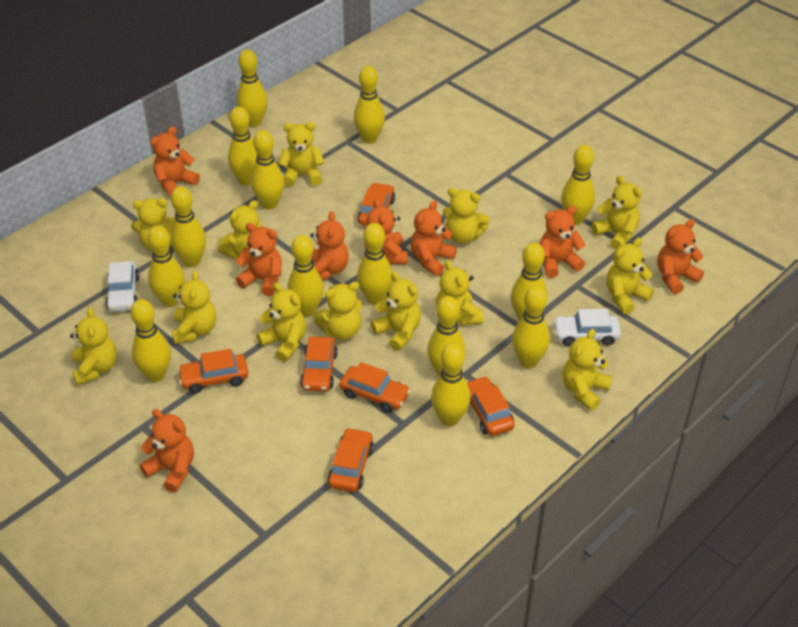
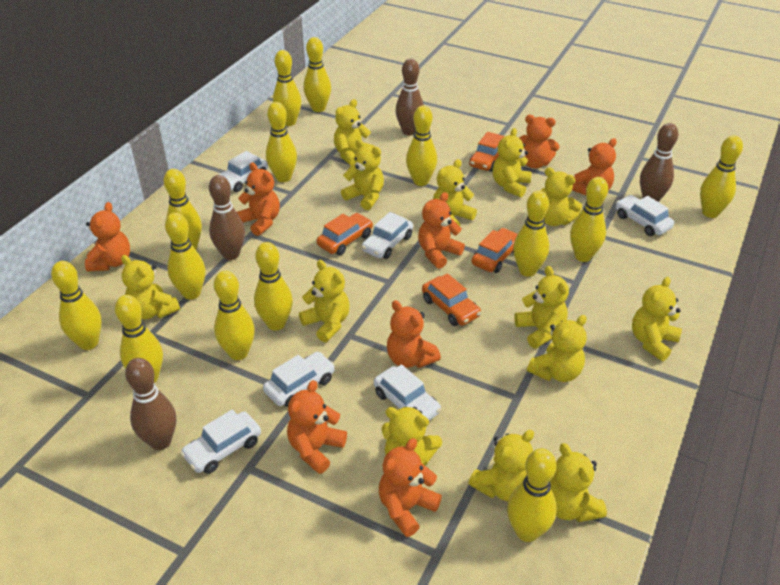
brown bowling pin: none = 0 -> [125,358,176,450] [209,175,245,260] [395,59,424,135] [640,123,679,202] = 4
orange car: [178,349,248,394] [300,337,338,392] [327,427,374,492] [339,362,411,413] [357,182,395,226] [466,376,515,436] = 6 -> [316,213,373,255] [422,273,481,326] [469,132,505,172] [472,228,518,273] = 4
white car: [105,261,139,312] [553,309,621,346] = 2 -> [180,409,261,474] [219,151,268,192] [263,352,335,407] [362,212,413,259] [374,364,441,421] [616,195,674,236] = 6

